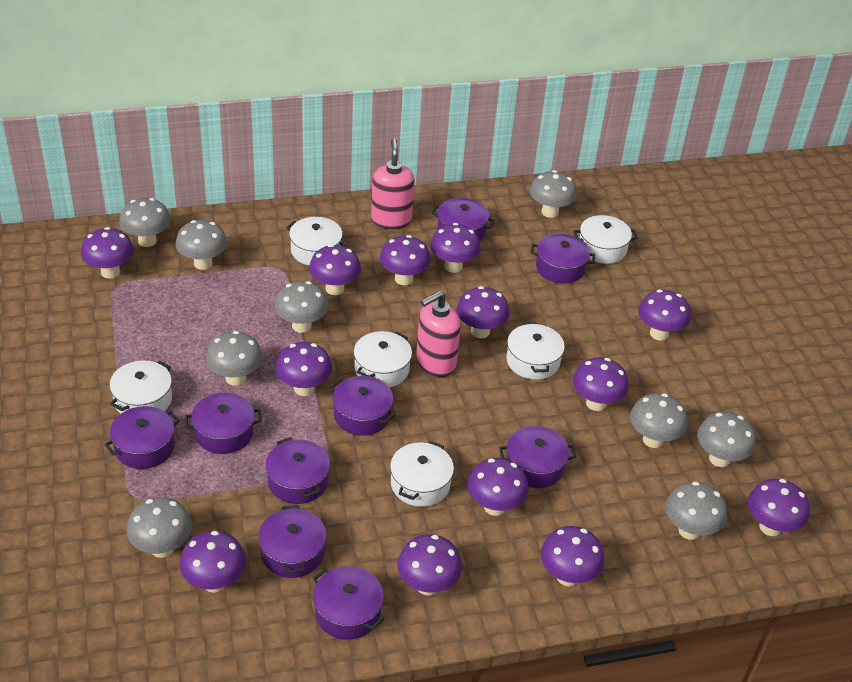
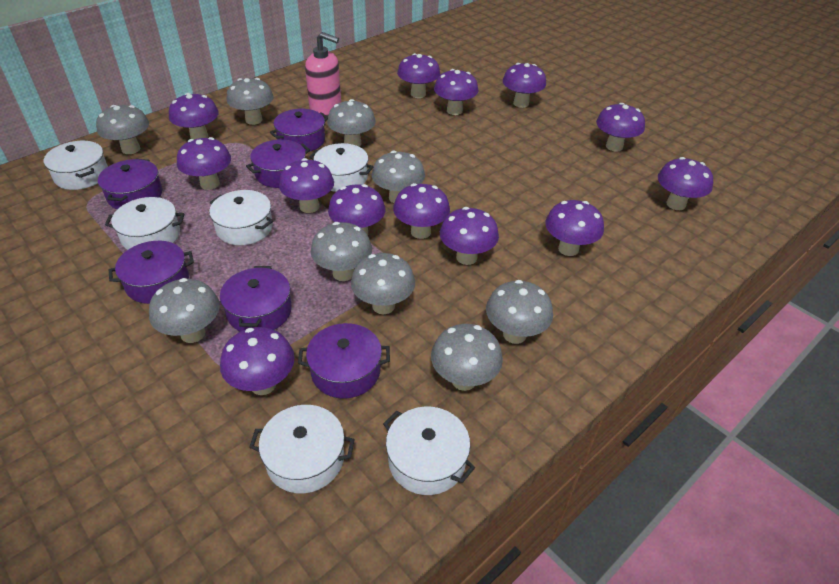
pink soap dispenser: [371,139,415,229] [416,291,461,377] = 2 -> [305,32,341,117] = 1
purple pot: [104,406,180,469] [185,393,262,454] [258,505,326,578] [265,437,330,504] [313,566,385,640] [331,376,395,436] [432,198,495,241] [499,426,576,488] [530,234,595,283] = 9 -> [98,159,162,209] [109,241,194,304] [220,266,292,332] [246,139,310,188] [270,109,328,152] [298,323,390,399] = 6

